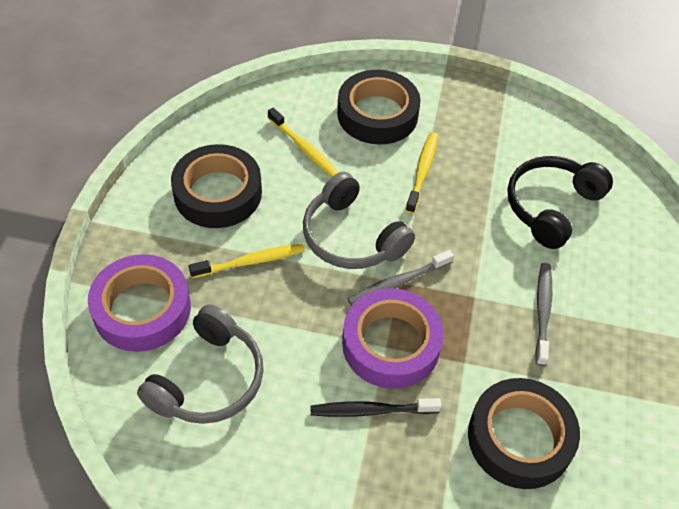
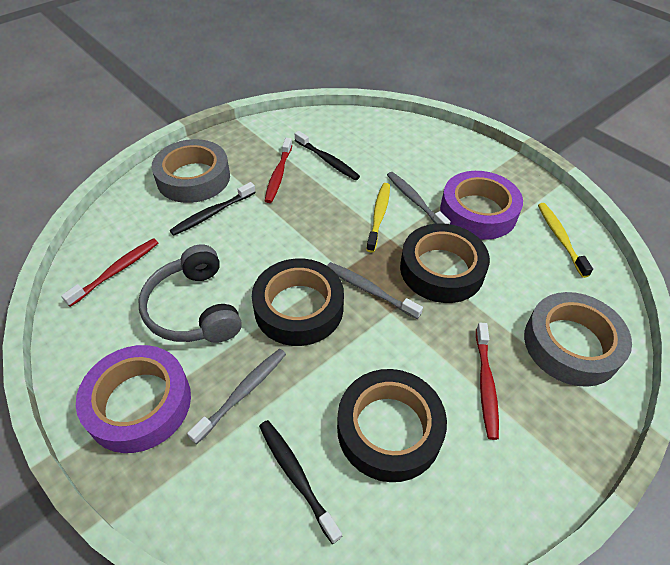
black headphones: [507,156,613,249] = 1 -> none = 0
black toothbrush: [311,398,441,417] = 1 -> [170,182,256,236] [259,420,342,544] [295,131,360,180] = 3
grey headphones: [137,305,264,424] [303,172,415,269] = 2 -> [138,245,242,343] = 1
grey tape: none = 0 -> [152,139,230,203] [524,292,632,387] = 2
grey toothbrush: [347,250,454,306] [535,263,552,366] = 2 -> [187,349,286,444] [327,262,423,319] [387,172,451,224] = 3
red toothbrush: none = 0 -> [61,238,158,307] [265,138,292,203] [476,323,499,440] = 3
yellow toothbrush: [189,244,305,278] [268,108,339,177] [406,132,438,214] = 3 -> [366,183,390,253] [538,203,593,278] = 2

